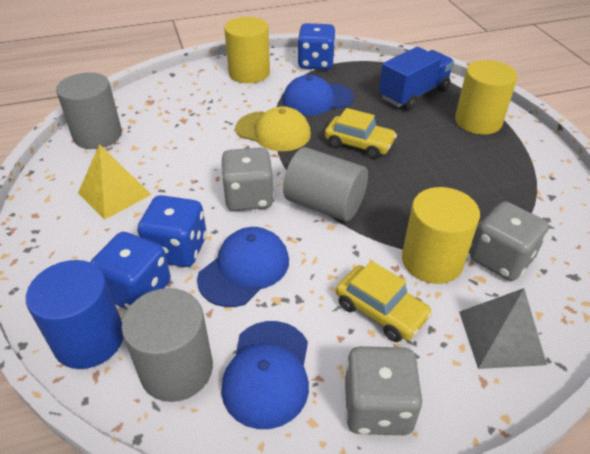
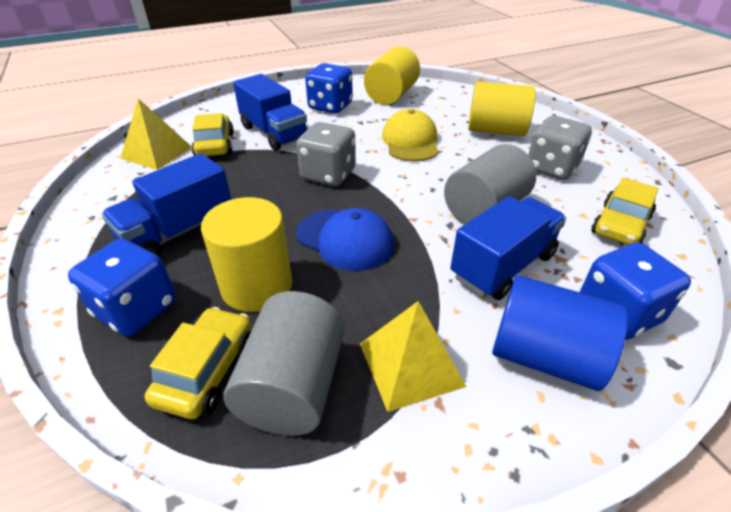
blue cap: [197,227,289,307] [221,321,309,429] [282,75,354,116] = 3 -> [296,208,394,271] = 1
blue truck: [379,47,454,110] = 1 -> [102,153,231,257] [233,74,308,150] [450,196,566,300] = 3
grey cylinder: [56,72,122,149] [121,288,213,402] [283,147,368,221] = 3 -> [224,291,345,436] [444,144,536,225] = 2
grey dice: [221,147,274,211] [345,346,423,435] [470,202,549,281] = 3 -> [296,122,356,186] [528,116,592,180] = 2
grey pyramid: [459,288,547,369] = 1 -> none = 0
yellow car: [325,108,397,159] [336,261,432,342] = 2 -> [145,307,252,419] [192,113,234,156] [591,178,659,245] = 3
yellow pyramid: [78,144,152,220] = 1 -> [120,99,192,170] [360,301,467,412] = 2

